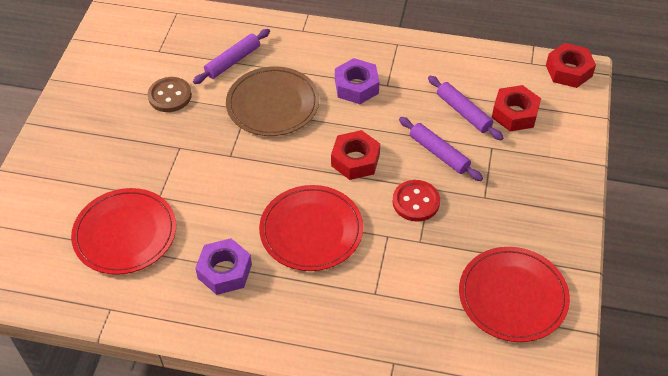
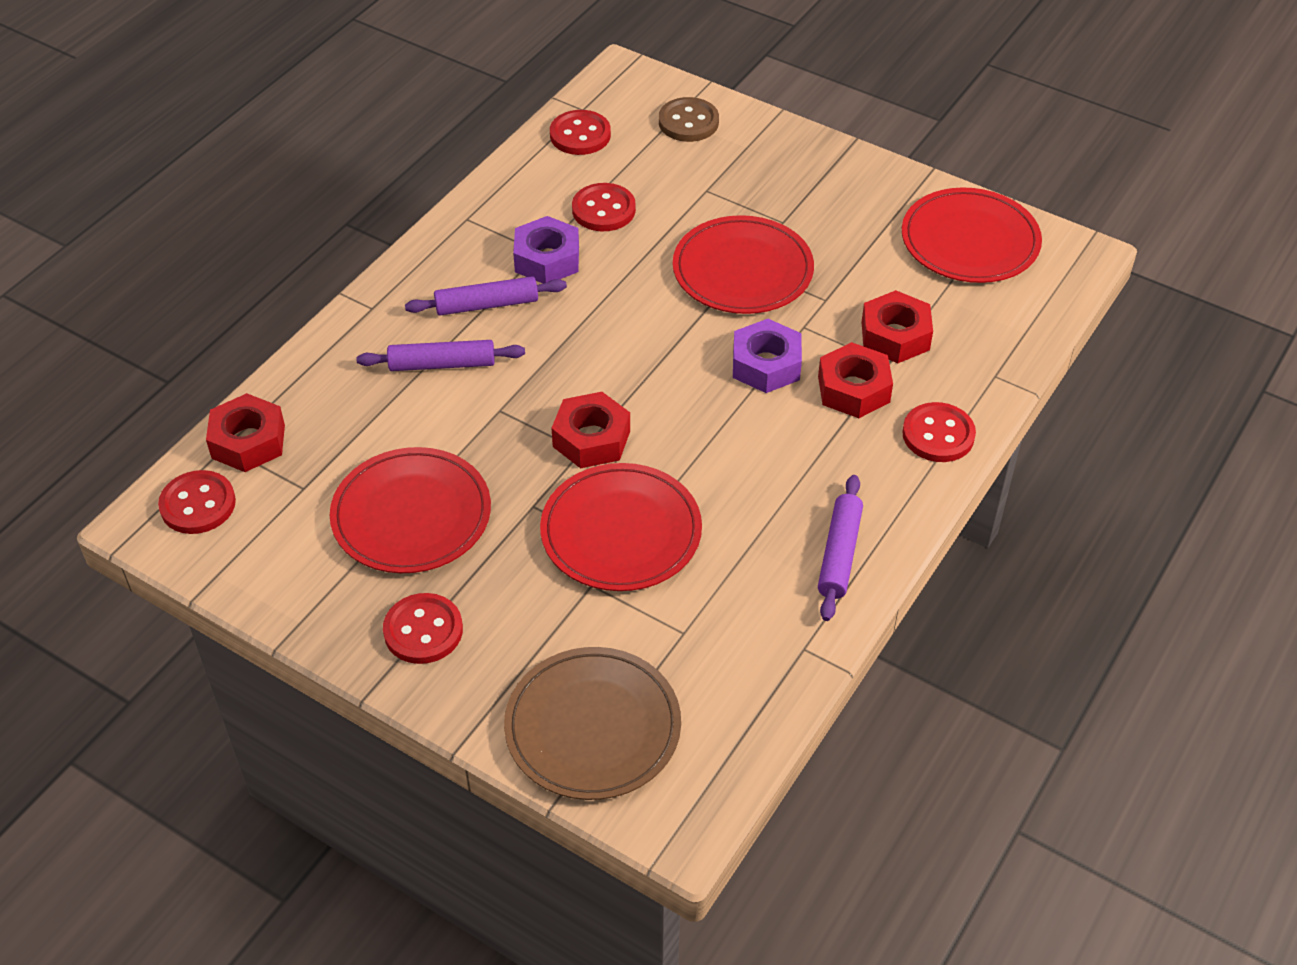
red button: [393,180,440,222] = 1 -> [158,470,236,534] [383,593,463,664] [550,110,611,155] [572,183,636,231] [902,402,976,462] = 5
red nut: [331,130,380,180] [492,85,541,131] [546,43,596,88] = 3 -> [206,393,285,472] [552,392,630,469] [818,342,893,418] [862,290,933,363] = 4
red plate: [71,188,176,275] [259,185,363,271] [459,247,570,342] = 3 -> [330,447,491,573] [540,463,702,591] [673,215,814,314] [902,187,1042,283] = 4

